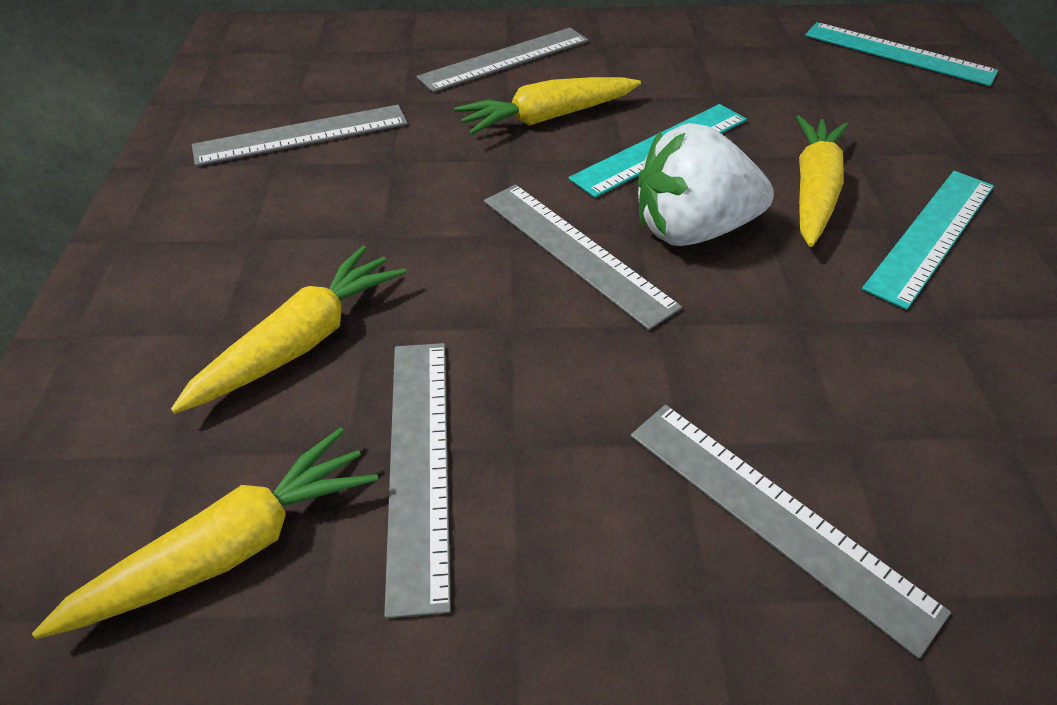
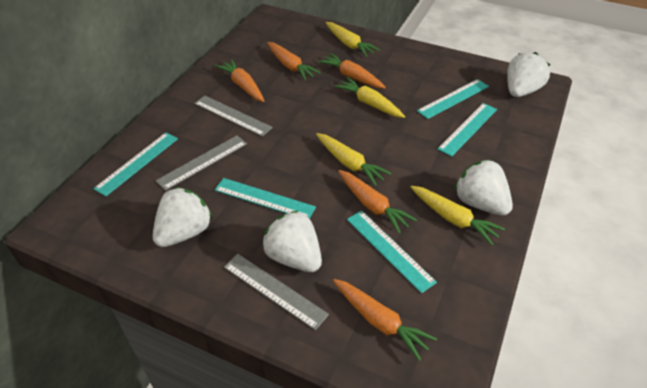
grey ruler: [192,105,408,166] [384,343,451,618] [417,28,589,92] [484,185,682,330] [631,405,951,659] = 5 -> [156,135,247,191] [194,96,273,137] [224,254,329,330] = 3
orange carrot: none = 0 -> [215,59,264,102] [267,42,321,81] [318,53,386,89] [333,279,437,361] [338,170,417,234] = 5
turquoise ruler: [569,104,747,198] [805,22,998,86] [862,171,994,310] = 3 -> [93,133,178,196] [215,178,316,219] [347,211,437,293] [417,79,489,119] [437,103,497,157] = 5
white strawberry: [638,123,774,246] = 1 -> [153,187,212,247] [262,210,322,272] [454,159,513,216] [507,52,550,97] = 4

